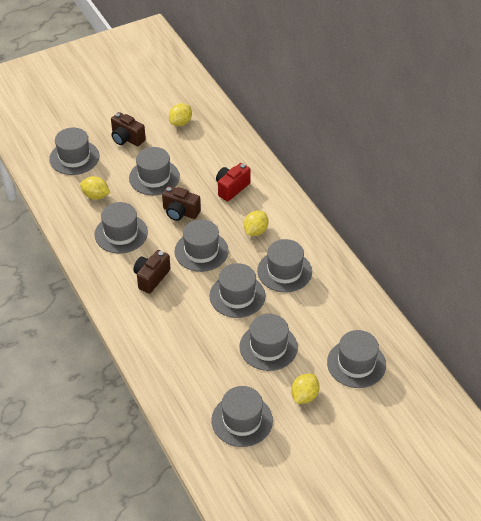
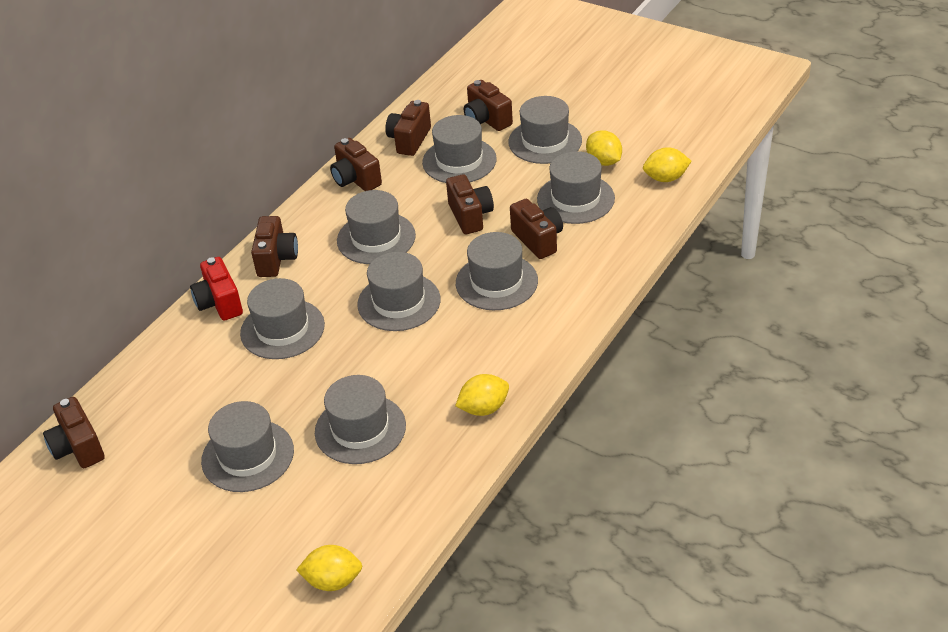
brown camera: [111,112,146,146] [133,250,171,294] [162,186,201,221] = 3 -> [43,397,105,468] [251,216,298,277] [330,138,382,191] [385,100,431,156] [446,174,494,234] [464,80,513,131] [510,199,563,259] = 7

